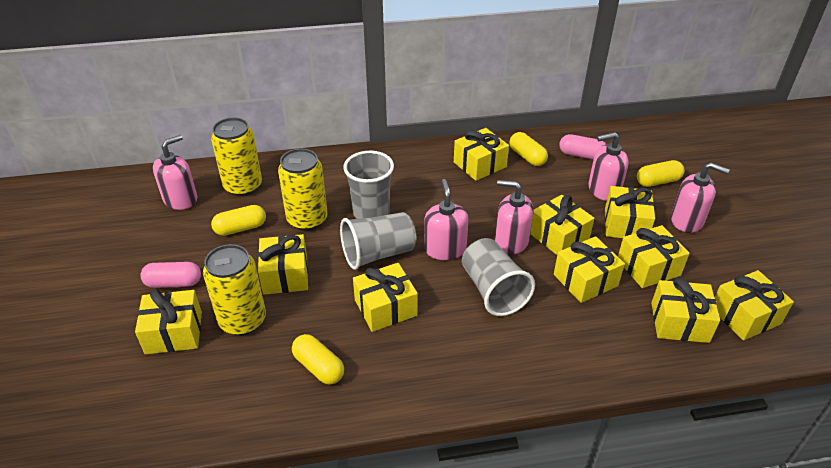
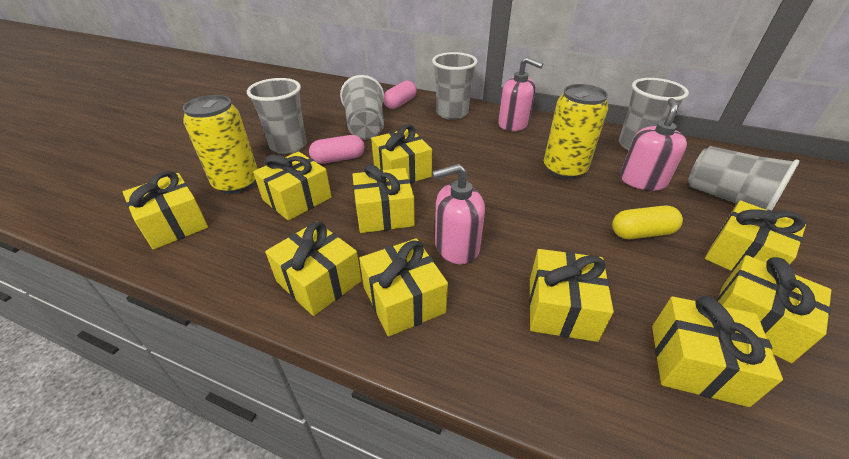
grey cup: [340,212,416,270] [343,151,394,219] [462,238,535,316] = 3 -> [247,78,307,154] [340,75,384,140] [432,52,478,120] [619,78,689,151] [688,146,799,211] = 5
pink soap dispenser: [153,135,197,210] [424,179,469,260] [495,180,534,254] [588,132,629,201] [671,163,730,233] = 5 -> [432,164,485,265] [498,57,543,131] [620,98,687,191] = 3
yellow can: [203,244,266,336] [211,117,262,196] [278,149,328,231] = 3 -> [183,95,258,194] [544,84,608,179] = 2
yellow capsule: [211,205,266,236] [292,334,344,384] [509,132,548,166] [637,160,685,187] = 4 -> [612,205,683,239] = 1

